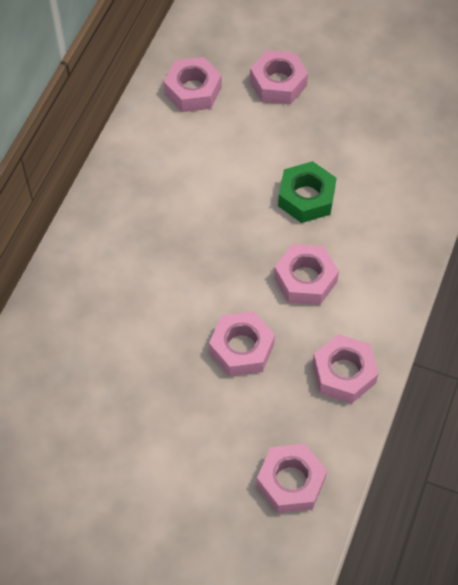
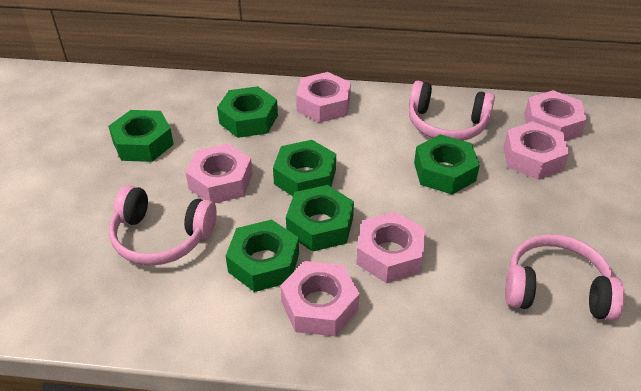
green nut: [278,161,336,223] = 1 -> [108,110,174,162] [217,86,278,138] [226,220,299,292] [273,140,336,196] [286,185,354,252] [414,134,480,194] = 6
pink headphones: none = 0 -> [109,185,217,266] [409,81,495,141] [505,234,625,321] = 3

